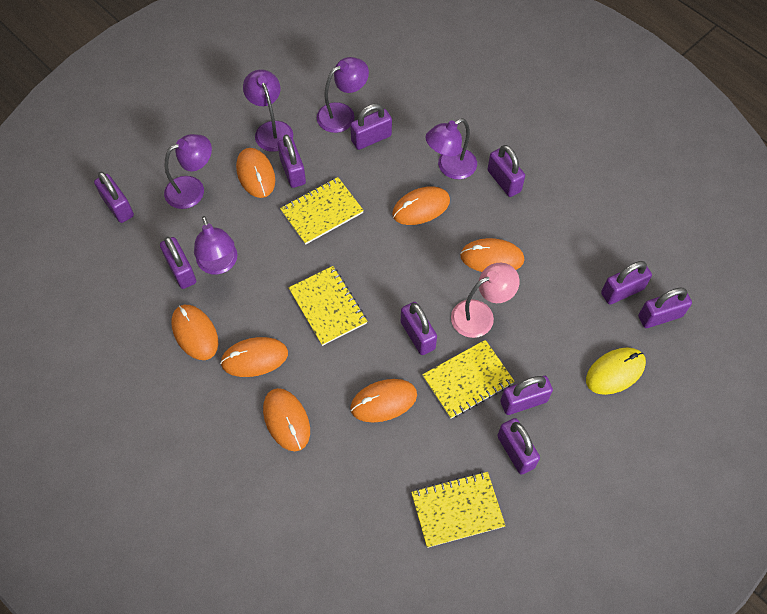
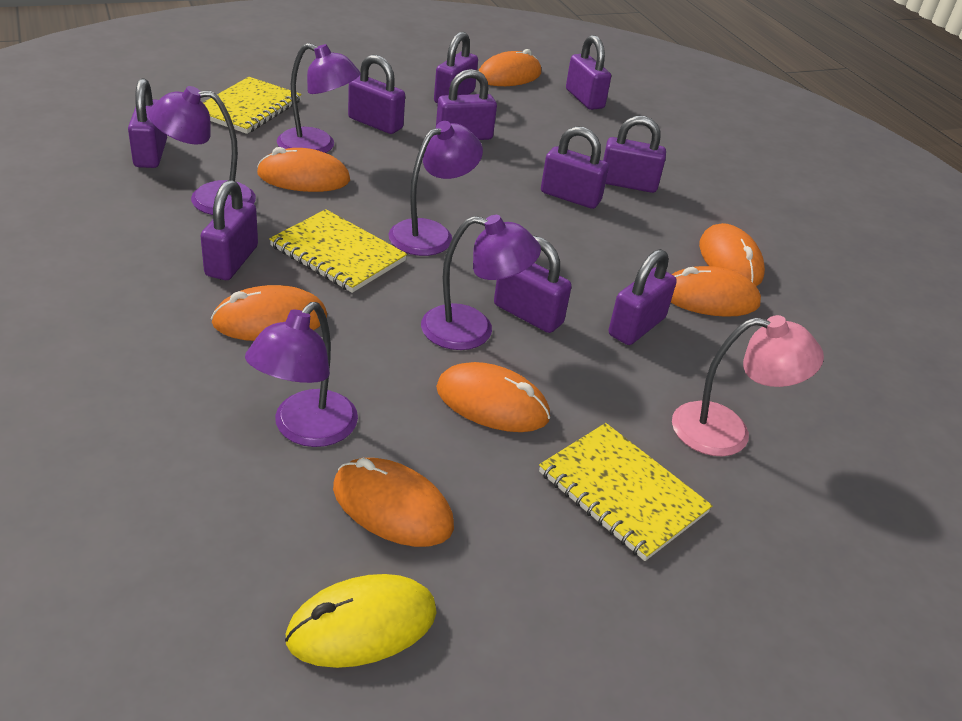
yellow notebook: [280,177,364,245] [288,266,367,346] [411,472,505,548] [422,340,515,419] = 4 -> [203,77,302,134] [269,209,407,293] [539,423,713,561] = 3

